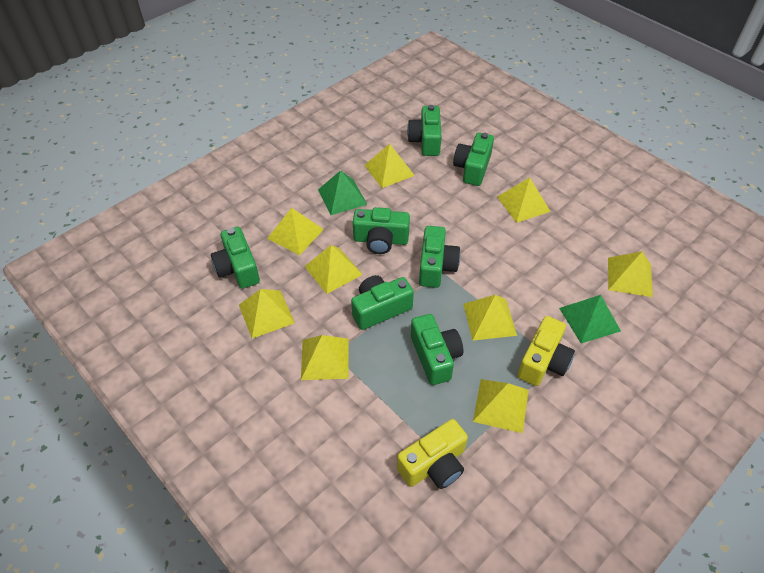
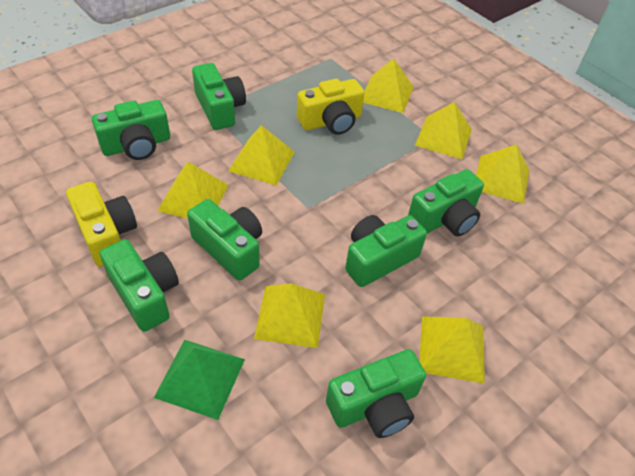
green pyramid: [318,170,368,215] [559,295,621,343] = 2 -> [154,340,245,420] = 1
yellow pyramid: [239,289,295,338] [267,208,324,255] [301,335,349,380] [304,245,363,294] [364,144,415,188] [463,295,517,341] [473,379,529,433] [497,178,551,223] [608,251,653,297] = 9 -> [157,162,229,219] [228,125,295,185] [254,283,325,348] [363,58,414,113] [415,102,472,159] [419,316,485,384] [476,144,529,204] = 7

